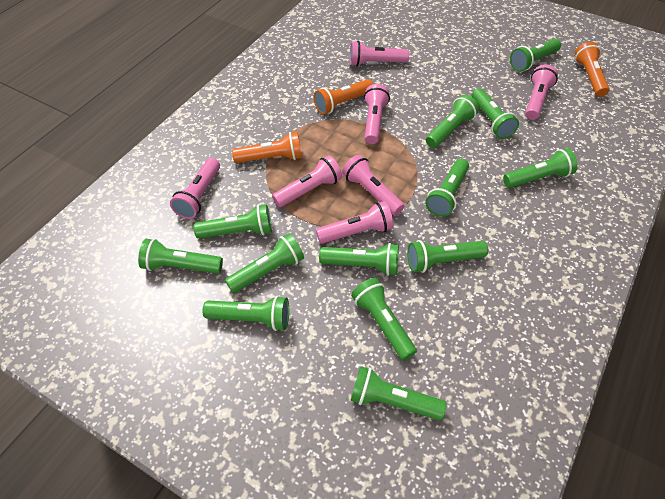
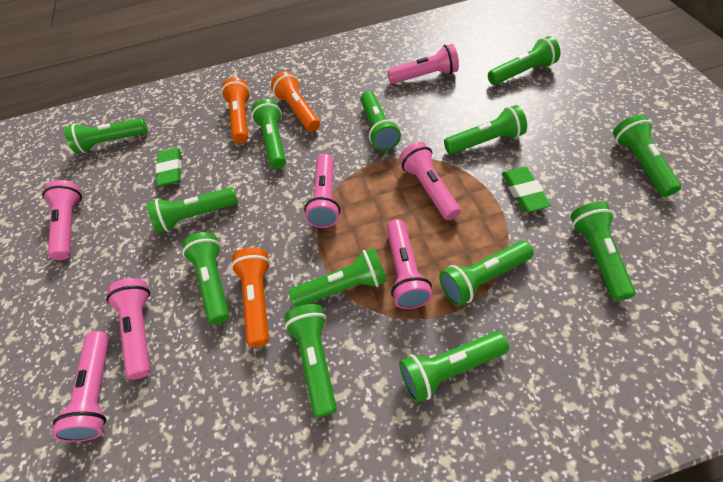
green eraser: none = 0 -> [156,148,182,186] [502,167,551,212] = 2

